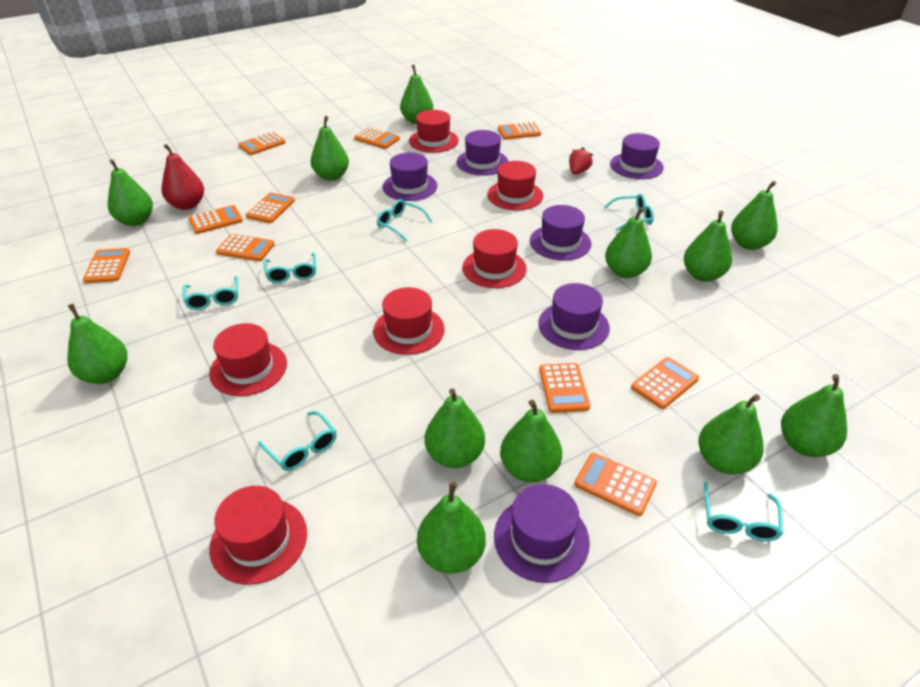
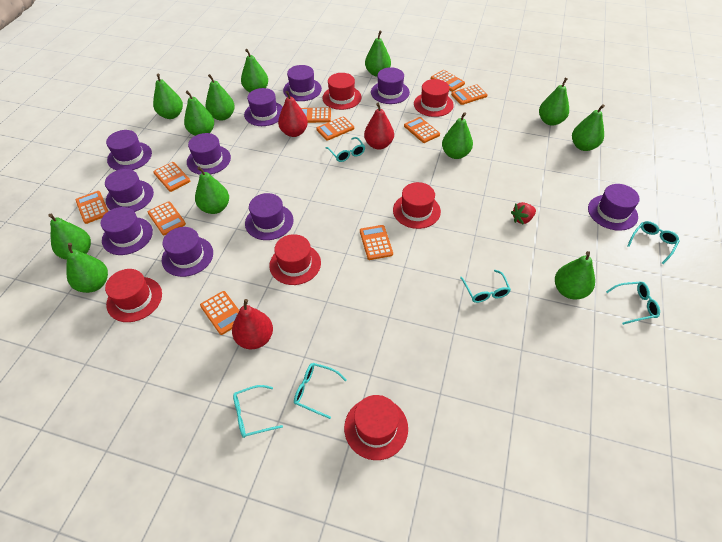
purple hat: [382,153,438,201] [456,130,509,176] [494,484,590,583] [530,205,591,261] [538,283,610,350] [610,133,664,179] = 6 -> [100,207,153,255] [105,169,154,212] [106,130,152,170] [162,227,213,277] [187,133,231,175] [244,88,283,126] [245,193,294,240] [283,65,322,101] [371,67,410,104] [588,184,640,231] = 10
red pear: [162,144,204,210] = 1 -> [232,299,273,350] [278,91,308,137] [364,103,394,150] = 3

